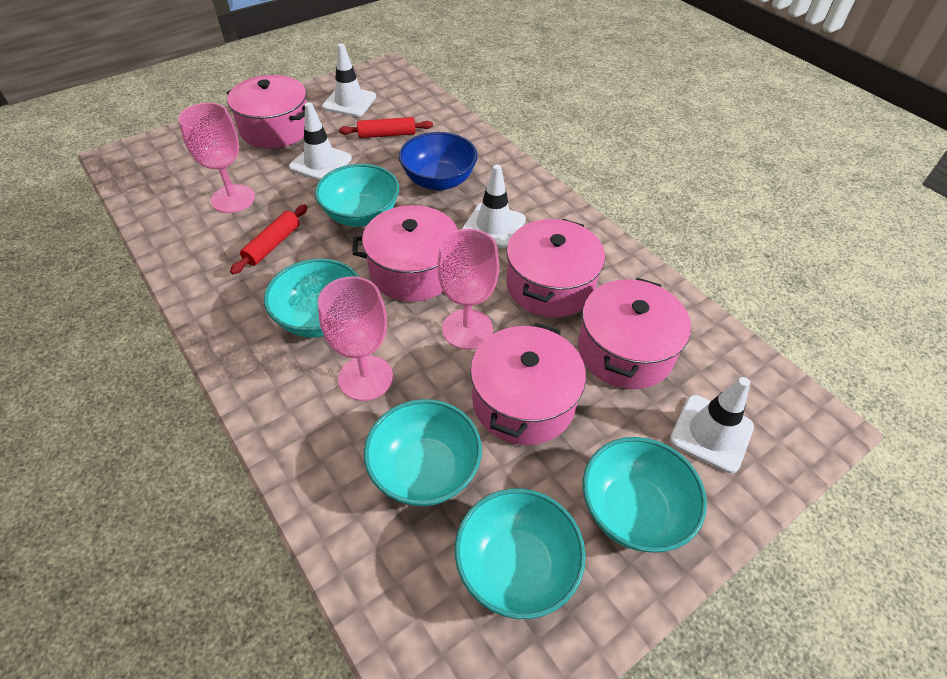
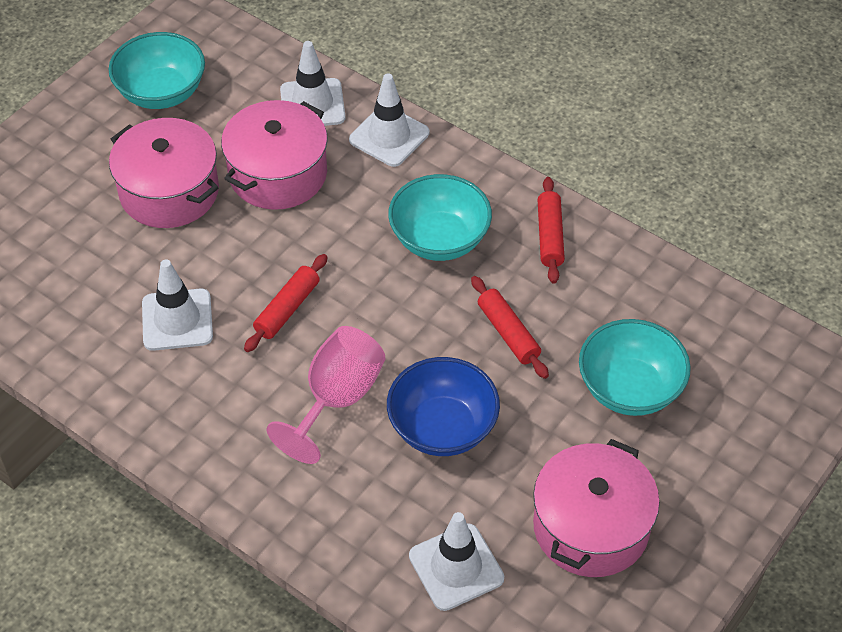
pink goblet: [178,102,255,213] [318,276,393,401] [438,229,499,350] = 3 -> [266,326,385,464] = 1
pink pot: [227,75,307,148] [352,205,458,302] [470,323,586,445] [506,219,605,317] [578,278,691,389] = 5 -> [109,118,219,228] [221,100,328,210] [533,439,660,577] = 3
red rolling pin: [230,205,308,274] [339,117,433,138] = 2 -> [244,254,328,352] [471,276,549,379] [537,177,565,284] = 3
turquoise bowl: [264,258,359,338] [315,164,399,227] [364,399,482,506] [455,488,586,619] [583,437,707,553] = 5 -> [109,32,205,109] [388,174,492,261] [579,319,691,416] = 3

